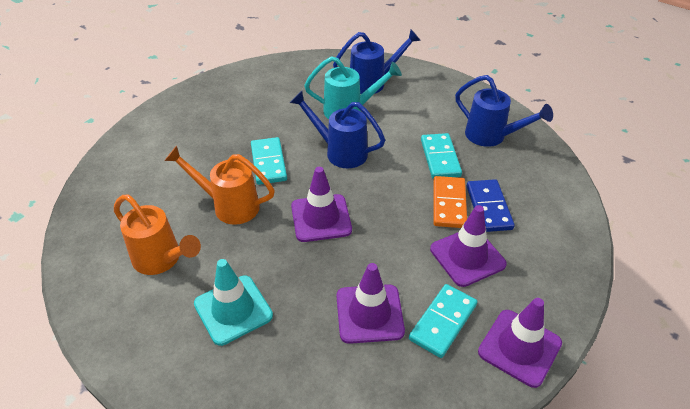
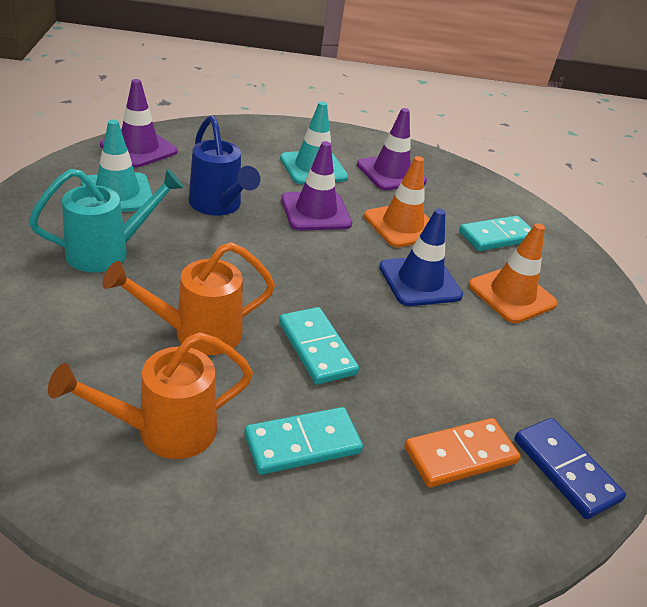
blue traffic cone: none = 0 -> [379,209,463,306] = 1
blue watering can: [290,91,385,168] [333,29,421,94] [455,75,553,147] = 3 -> [189,115,260,216] = 1
orange traffic cone: none = 0 -> [364,156,429,248] [469,223,558,323] = 2
purple traffic cone: [291,167,352,242] [336,263,405,344] [430,205,507,287] [478,298,562,388] = 4 -> [100,79,178,168] [281,141,352,230] [357,108,427,190] = 3
turquoise traffic cone: [194,259,273,346] = 1 -> [82,120,152,212] [280,101,348,185] = 2

